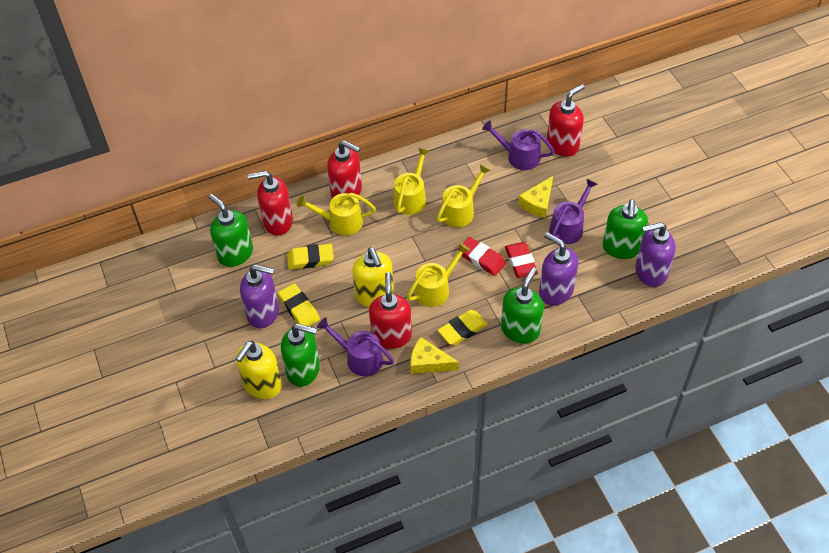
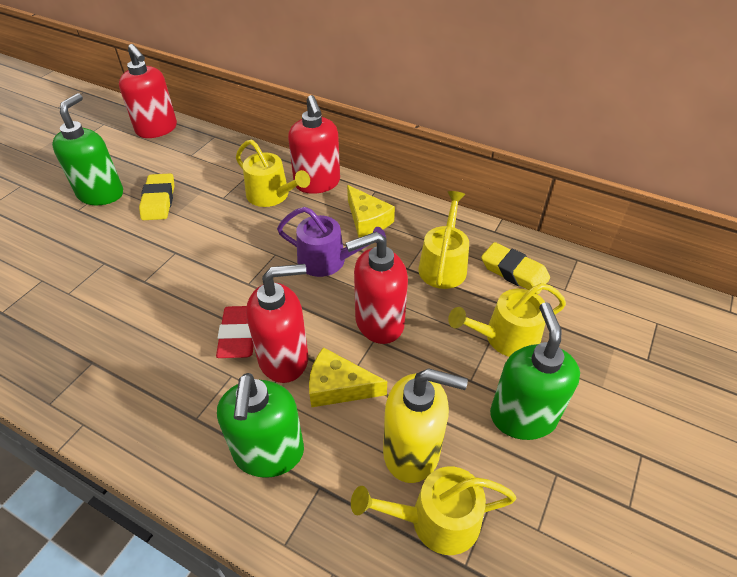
green soap dispenser: [208,194,253,267] [281,324,320,387] [501,267,544,343] [603,199,648,259] = 4 -> [52,93,123,205] [217,373,304,478] [490,302,580,440] = 3
purple soap dispenser: [240,265,279,328] [539,232,578,306] [635,222,676,287] = 3 -> none = 0
purple watering can: [317,317,394,376] [482,121,554,170] [549,178,597,244] = 3 -> [277,207,386,277] = 1
red eraser: [458,237,506,276] [505,242,538,278] = 2 -> [216,306,254,358] = 1
yellow eraser: [278,283,320,326] [287,244,334,270] [438,310,487,345] = 3 -> [139,173,175,220] [481,242,550,294] = 2
yellow soap dispenser: [235,341,282,399] [352,247,394,307] = 2 -> [383,368,468,483] = 1

